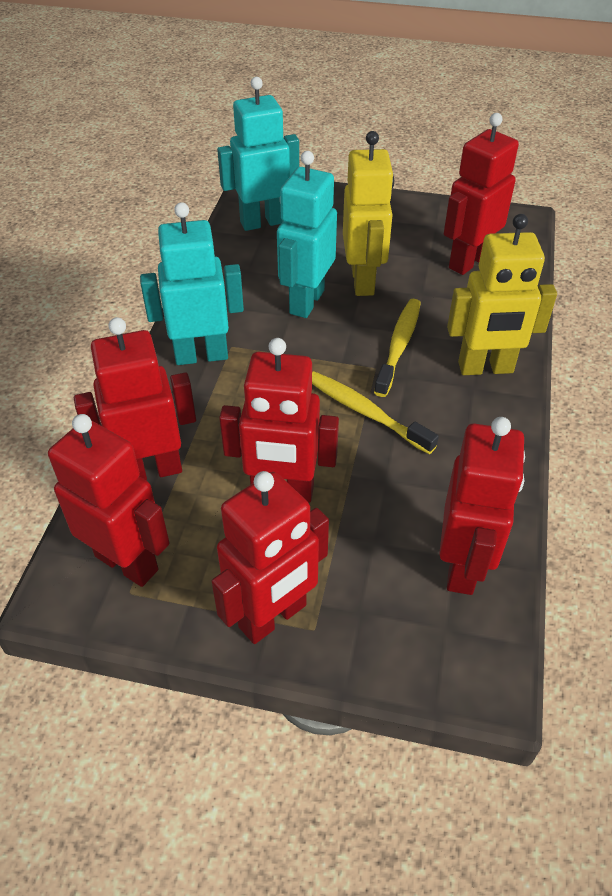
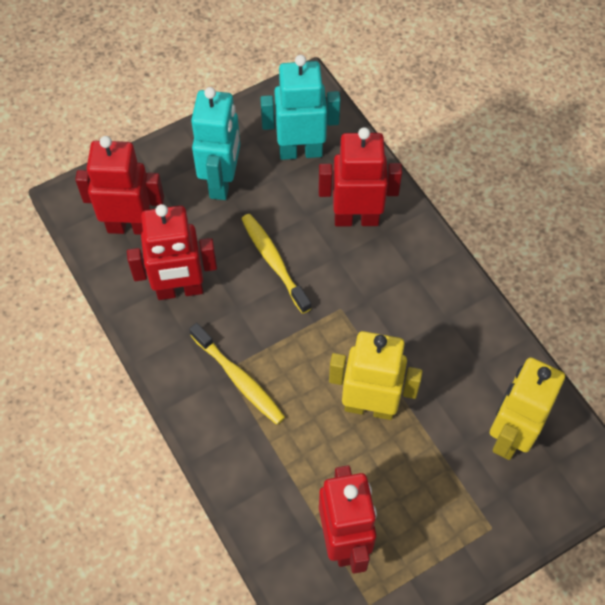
red robot: [48,414,170,587] [74,317,196,480] [211,471,329,644] [219,338,339,503] [439,417,525,595] [444,113,519,275] = 6 -> [75,136,164,235] [127,204,217,300] [319,127,402,226] [319,465,377,574] = 4
turquoise robot: [140,202,244,365] [217,77,299,231] [277,151,337,318] = 3 -> [191,87,240,200] [260,55,340,160] = 2

